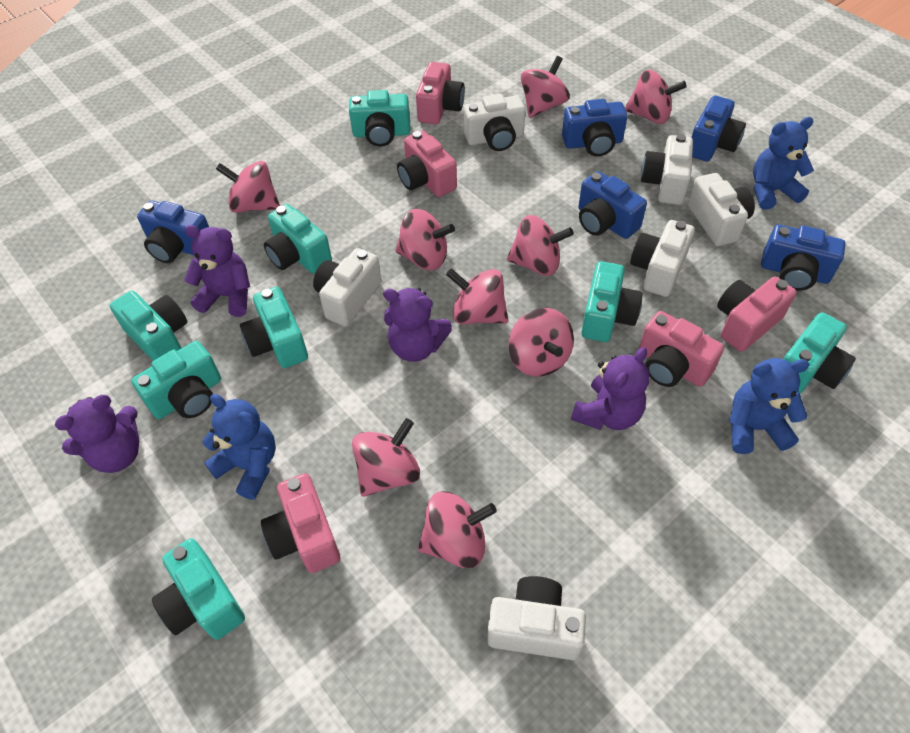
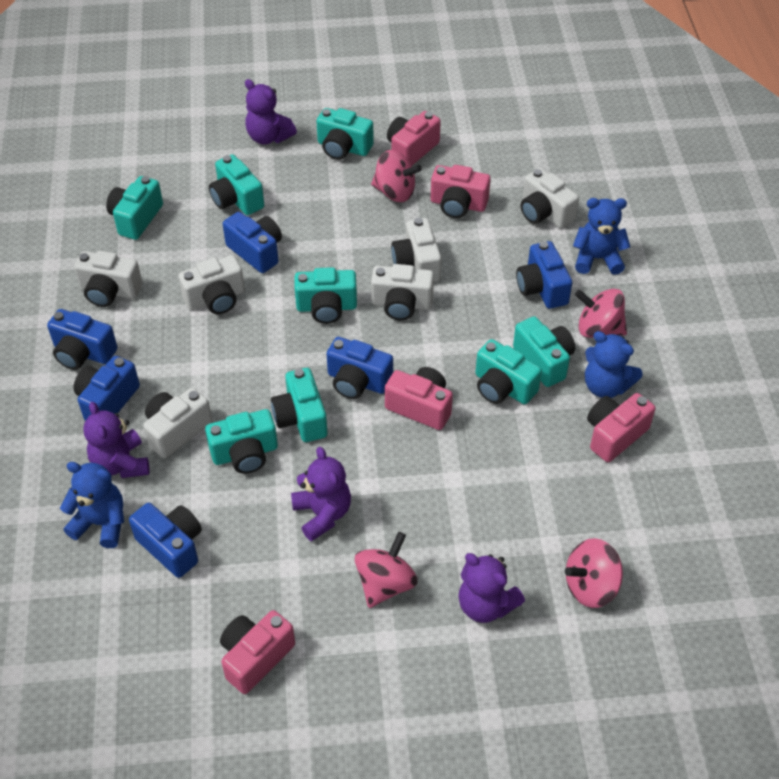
blue camera: [137,201,209,263] [562,99,627,157] [578,171,647,239] [691,96,746,162] [761,224,846,291] = 5 -> [47,309,118,370] [73,356,140,421] [129,503,202,578] [223,212,282,273] [327,337,393,399] [516,241,572,309] = 6
pink spinning top: [216,161,280,213] [352,418,420,497] [395,209,455,270] [418,491,497,568] [446,268,508,324] [507,215,574,276] [508,308,574,377] [521,56,570,118] [625,70,687,124] = 9 -> [355,532,418,608] [371,150,422,202] [565,538,623,608] [575,289,627,338] = 4

